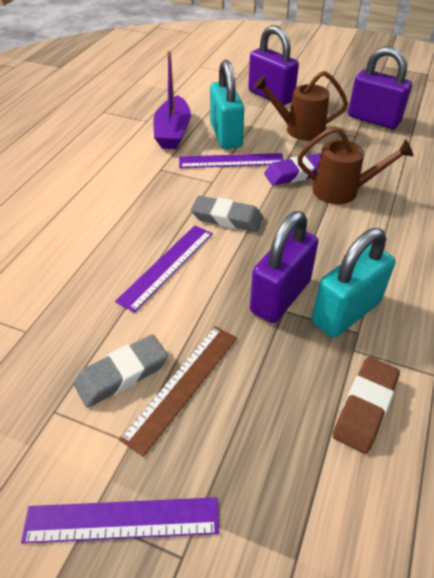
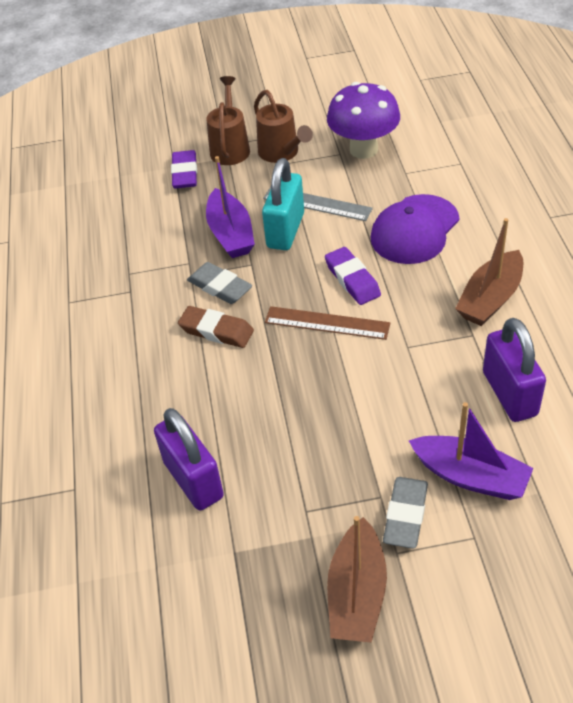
brown boat: none = 0 -> [327,516,387,643] [455,218,523,326] = 2
grey ruler: none = 0 -> [263,187,373,221] = 1
purple boat: [153,50,191,149] = 1 -> [206,156,255,258] [409,402,534,500] = 2
purple cap: none = 0 -> [370,194,459,264] = 1
purple eraser: [264,153,321,186] = 1 -> [171,150,197,189] [325,247,381,305] = 2
purple mushroom: none = 0 -> [327,82,400,159] = 1
purple padlock: [248,25,299,105] [250,211,318,323] [348,46,412,129] = 3 -> [154,408,224,511] [483,318,546,422] = 2
purple ruler: [21,497,219,544] [115,225,213,313] [179,153,284,168] = 3 -> none = 0
turquoise padlock: [210,60,244,149] [312,228,395,338] = 2 -> [262,158,304,250] = 1

